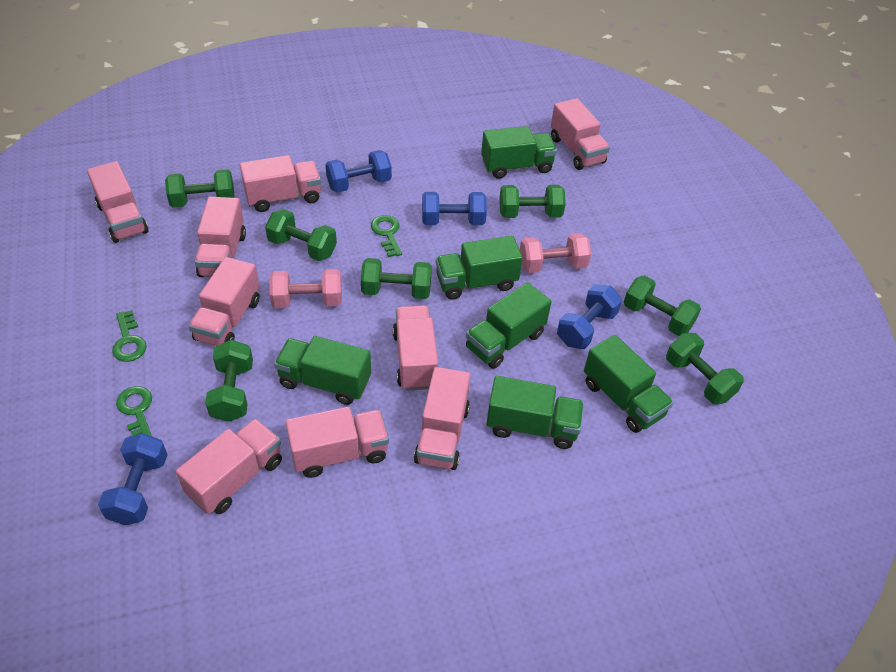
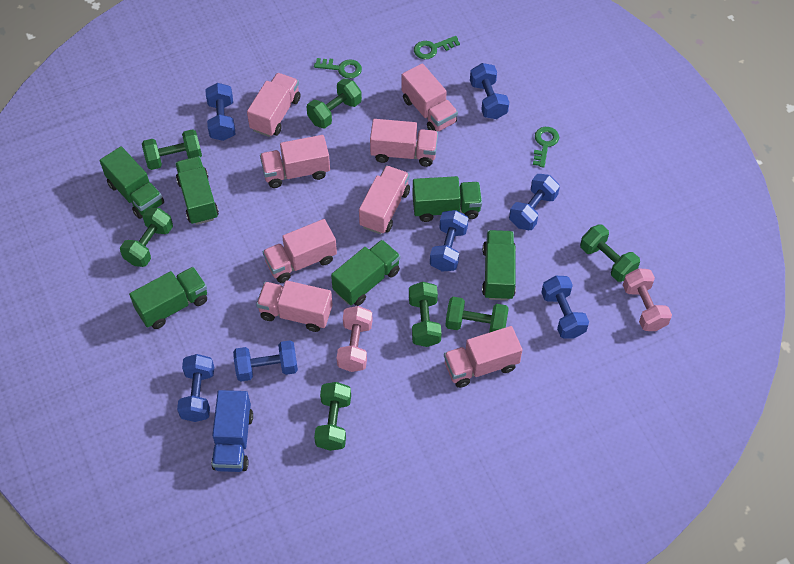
blue dumbbell: [98,433,168,525] [325,150,392,193] [422,192,487,225] [557,284,622,349] = 4 -> [177,354,214,422] [205,83,235,141] [233,340,298,381] [430,210,469,272] [470,63,509,119] [509,174,560,230] [541,276,589,338] = 7
blue truck: none = 0 -> [211,390,253,472] = 1
pink truck: [87,161,149,243] [176,419,282,514] [189,257,260,346] [195,197,246,277] [240,155,321,212] [286,407,389,478] [392,306,438,390] [414,367,470,470] [551,98,610,170] = 9 -> [247,73,301,137] [256,280,333,332] [260,135,330,188] [263,219,337,283] [359,165,410,234] [370,119,438,167] [402,63,458,131] [444,326,522,388] = 8

